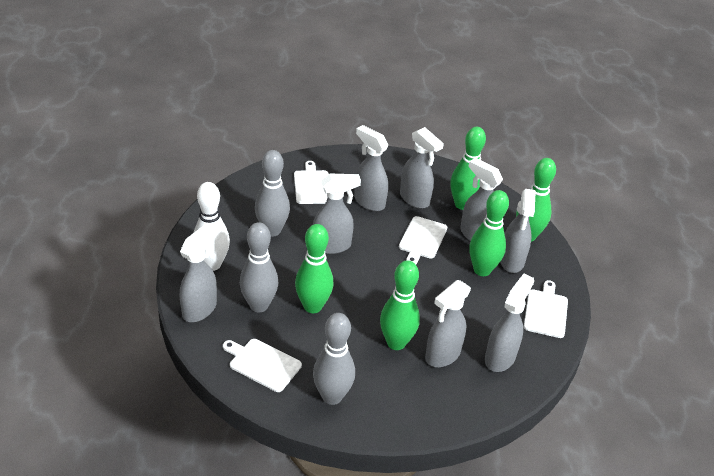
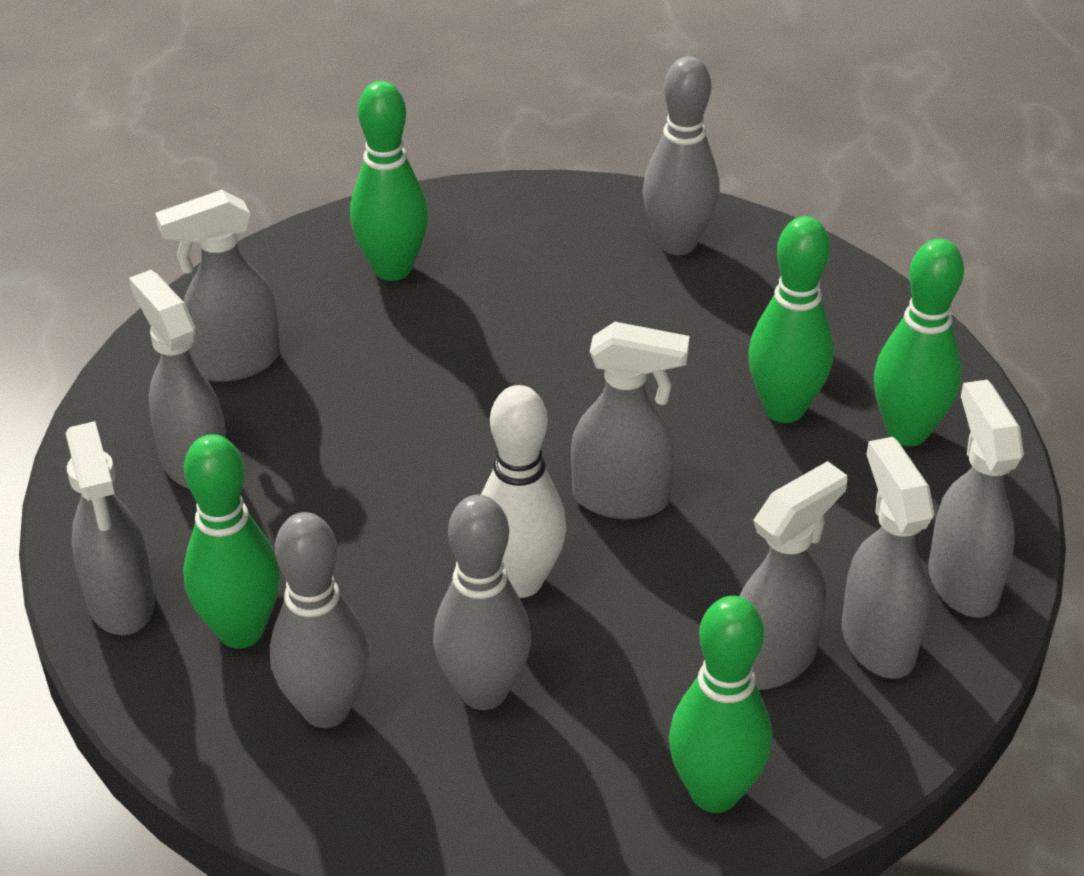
grey spray bottle: [180,224,217,322] [313,174,361,254] [354,125,388,211] [400,127,444,209] [425,280,471,367] [460,158,503,241] [485,274,534,372] [500,189,536,273] = 8 -> [66,421,155,635] [129,270,227,489] [155,190,280,382] [571,322,690,519] [739,461,847,690] [842,437,934,679] [928,380,1024,618] = 7
white cutting board: [223,339,302,392] [294,161,329,204] [399,216,447,264] [524,280,568,338] = 4 -> none = 0

